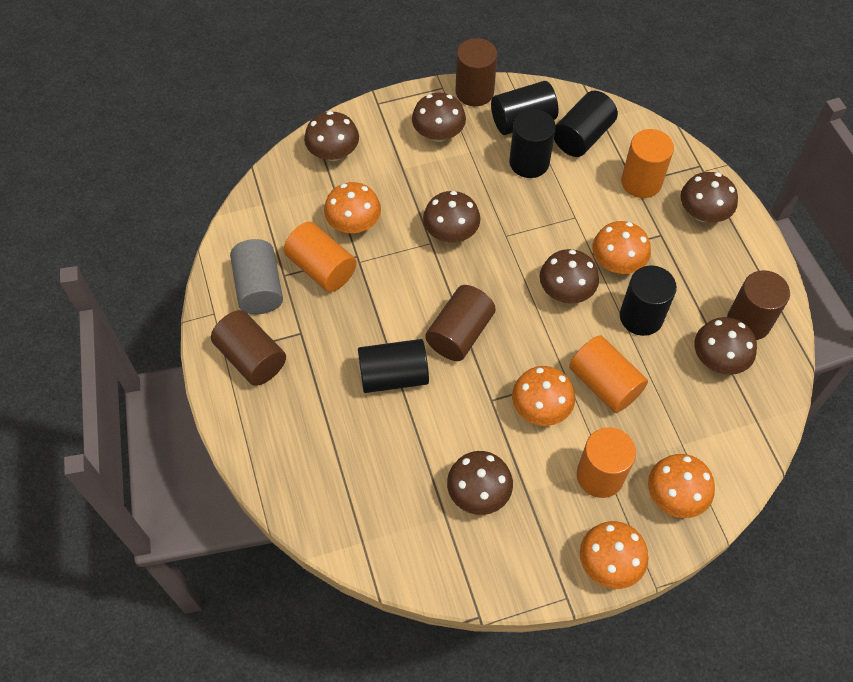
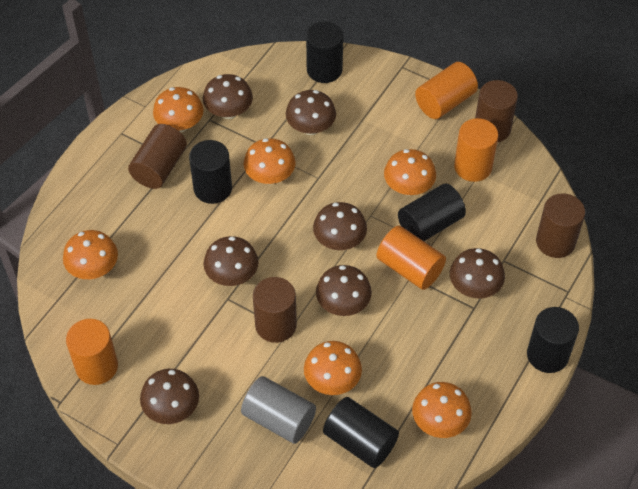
orange mushroom: [324,182,381,233] [512,366,575,426] [580,521,649,589] [592,221,651,274] [648,454,715,518] = 5 -> [63,230,118,279] [153,87,204,132] [244,138,296,184] [304,341,362,395] [384,149,436,195] [412,382,472,438] = 6

